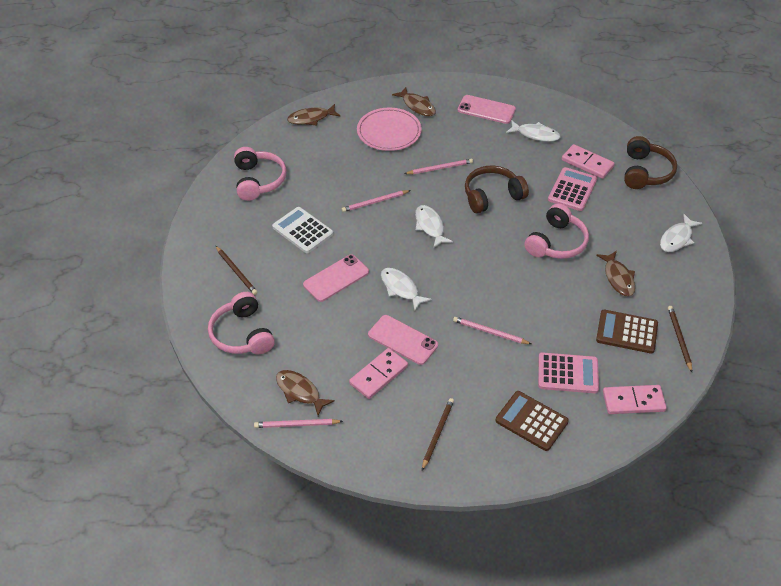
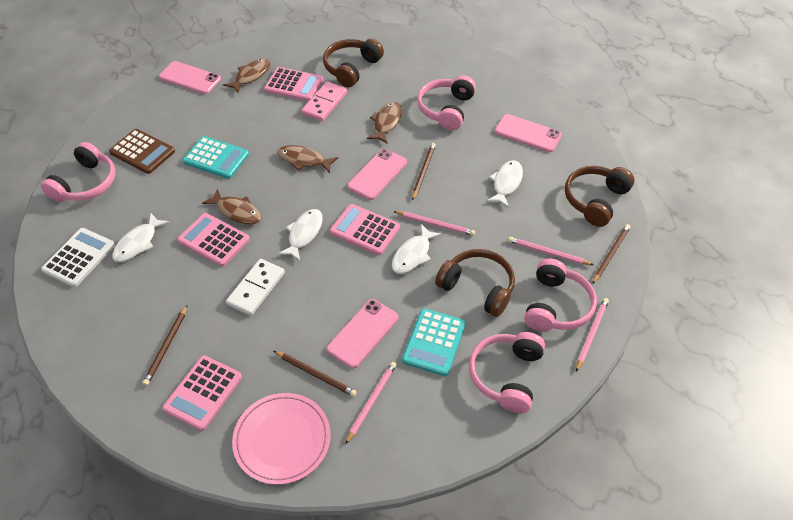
brown calculator: [495,391,569,451] [596,310,658,354] = 2 -> [109,129,175,174] = 1
brown headphones: [465,166,529,214] [624,136,677,189] = 2 -> [323,39,384,87] [435,249,515,317] [565,166,635,227] = 3
brown pencil: [216,246,257,295] [422,398,454,470] [668,306,692,372] = 3 -> [142,305,187,386] [274,351,357,397] [412,143,436,200] [592,224,631,284] = 4
pink calculator: [538,352,599,393] [548,167,597,211] = 2 -> [162,355,242,431] [178,213,250,267] [264,67,323,101] [330,204,400,255] = 4
pink domino: [349,348,408,399] [562,144,615,179] [603,385,667,414] = 3 -> [301,82,347,121] = 1
pink headphones: [208,292,275,354] [234,147,286,201] [524,204,589,259] = 3 -> [41,142,115,202] [417,75,476,130] [469,332,545,413] [524,259,597,332] = 4
pink phone: [303,255,369,302] [368,315,438,365] [457,95,516,124] = 3 -> [159,61,221,94] [327,299,399,368] [347,149,407,200] [495,114,562,152] = 4
turquoise calculator: none = 0 -> [183,136,249,179] [402,309,466,376] = 2
white domino: none = 0 -> [226,259,285,316] = 1

